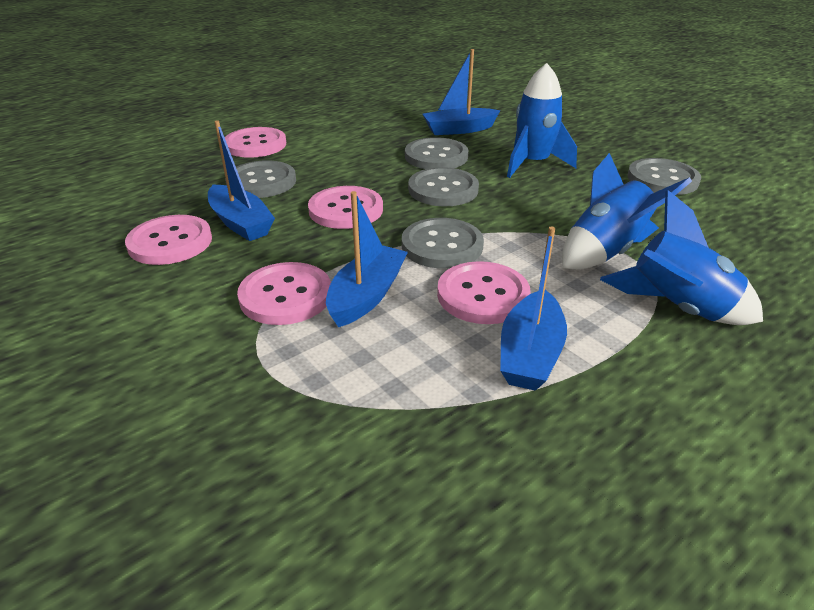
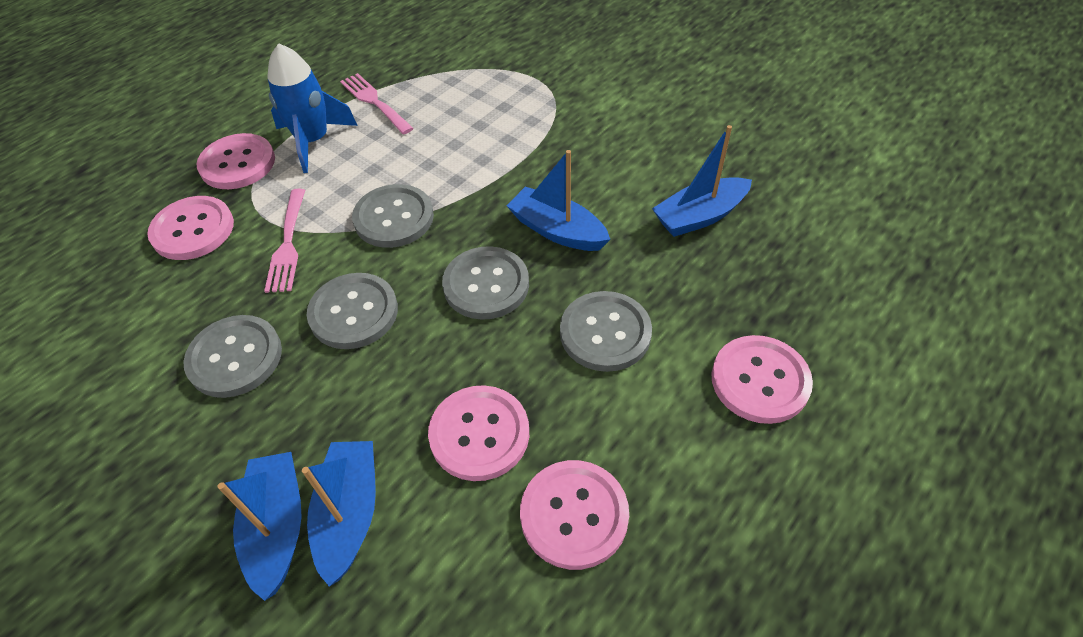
blue rocket: [507,63,577,178] [562,153,692,270] [600,190,763,325] = 3 -> [267,43,358,173] = 1
pink fork: none = 0 -> [264,189,305,293] [340,73,414,134] = 2

